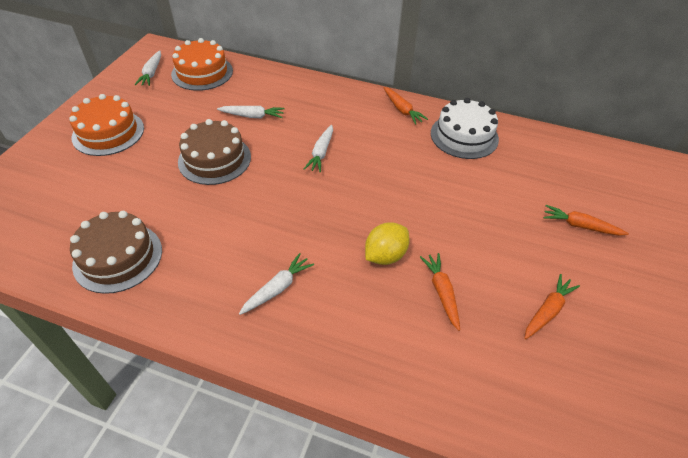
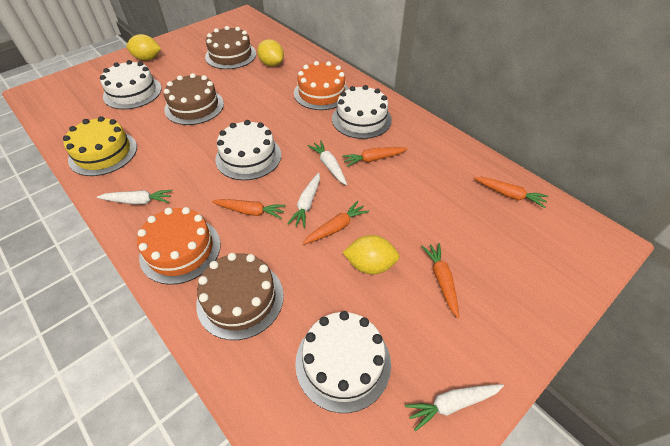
brown cake: [70,211,162,294] [178,119,251,185] = 2 -> [164,73,224,125] [196,253,284,340] [205,26,256,69] = 3
orange carrot: [383,87,428,125] [420,253,460,331] [525,274,580,339] [544,205,629,236] = 4 -> [212,199,286,219] [302,201,369,245] [342,147,408,167] [421,243,459,318] [474,177,548,208] = 5
white cake: [431,98,499,159] = 1 -> [100,60,162,110] [215,120,281,180] [295,311,391,413] [332,85,392,139] = 4
yellow cake: none = 0 -> [63,116,137,176] = 1
yellow lemon: [365,222,410,265] = 1 -> [126,34,161,61] [257,39,284,67] [342,235,400,274] = 3

